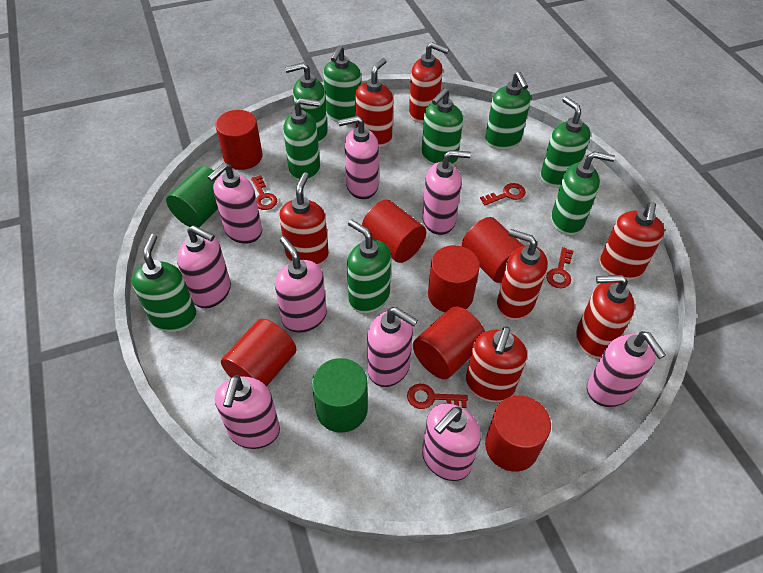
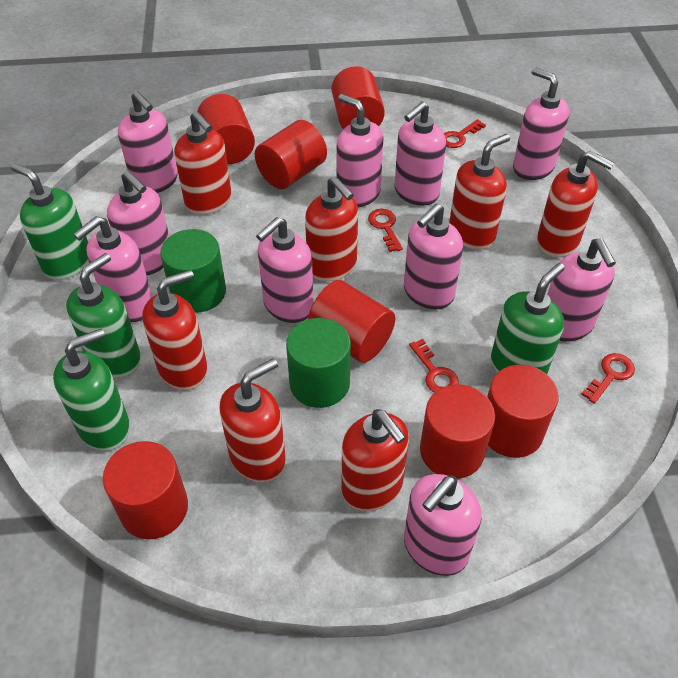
green soap dispenser: [132,234,197,332] [283,98,320,182] [285,63,328,144] [323,45,361,123] [347,219,391,313] [421,88,463,165] [485,72,531,150] [540,97,591,187] [551,151,615,235] = 9 -> [11,163,89,280] [53,328,130,451] [66,253,141,378] [491,263,565,374] = 4
pink soap dispenser: [177,225,231,308] [208,163,262,244] [215,375,280,449] [275,236,327,333] [338,116,379,199] [367,307,418,387] [422,150,471,235] [422,404,481,481] [587,331,666,407] = 9 -> [74,216,152,322] [107,171,169,275] [118,91,178,193] [256,217,314,323] [337,94,383,208] [394,102,446,206] [404,204,463,309] [404,474,481,576] [513,67,569,180] [548,238,616,341] = 10

